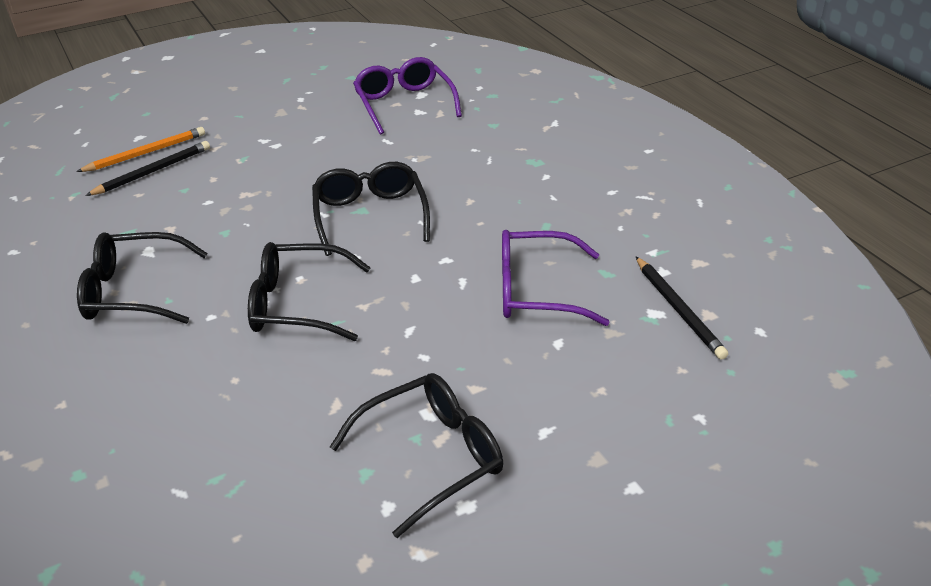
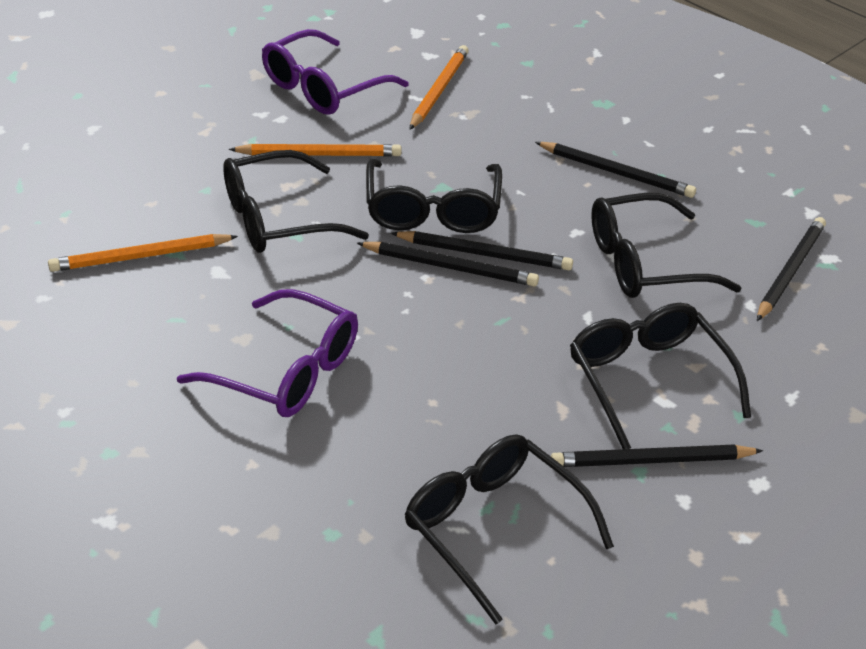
black glasses: [77,232,208,324] [248,242,371,341] [312,162,430,256] [330,373,503,538] = 4 -> [223,150,369,253] [366,159,502,233] [404,434,614,624] [570,303,751,449] [591,193,741,298] = 5
black pencil: [85,141,210,196] [636,257,728,359] = 2 -> [357,242,539,287] [391,231,573,270] [535,142,696,198] [551,445,763,467] [757,217,826,321] = 5
orange pencil: [76,127,205,172] = 1 -> [48,234,238,272] [229,144,402,157] [409,45,469,130] = 3

